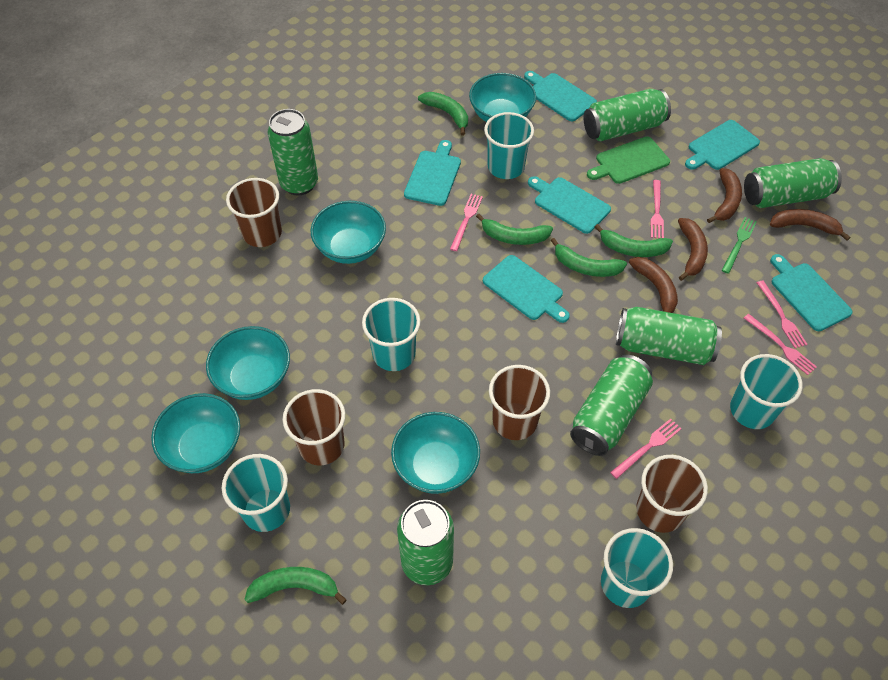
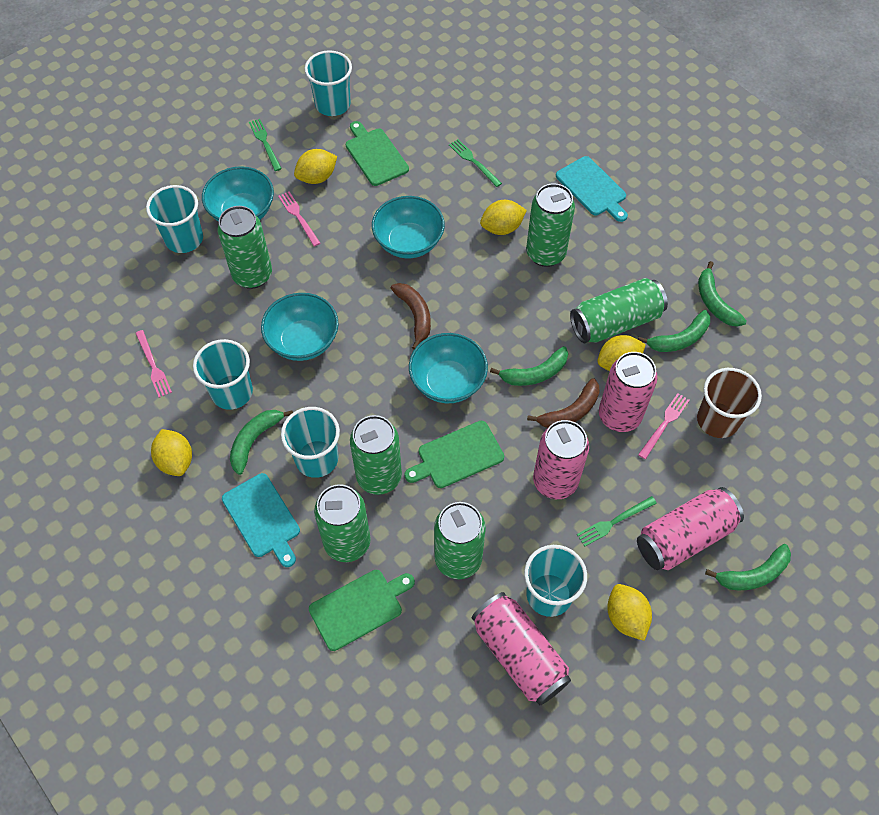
brown banana: [629,257,678,313] [678,218,708,281] [707,168,742,223] [770,209,850,241] = 4 -> [391,283,431,349] [527,378,600,428] = 2
brown cup: [226,178,282,247] [282,389,345,465] [489,365,550,440] [636,455,708,533] = 4 -> [697,368,762,438] = 1
green cutting board: [587,136,670,184] = 1 -> [309,570,415,651] [346,121,409,186] [404,421,504,488] = 3
green fork: [722,217,757,274] = 1 -> [249,119,282,171] [449,139,502,187] [577,496,657,546] = 3
pink can: none = 0 -> [471,592,571,705] [533,420,589,499] [599,352,658,432] [637,487,744,570] = 4
pink fork: [450,194,483,251] [610,419,682,479] [650,180,664,238] [744,314,817,375] [757,280,808,348] = 5 -> [135,330,172,398] [278,192,320,247] [638,393,690,459] = 3
turquoise bowl: [151,393,240,473] [206,326,290,400] [311,201,386,264] [391,412,480,494] [469,73,536,122] = 5 -> [202,166,274,222] [261,293,339,361] [372,196,445,258] [409,333,488,403] = 4
turquoise cutting board: [404,140,461,206] [483,255,570,323] [524,71,597,121] [528,176,611,234] [685,120,760,170] [770,254,853,331] = 6 -> [222,473,300,567] [556,156,628,222] = 2
yellow lemon: none = 0 -> [151,429,192,476] [294,149,337,184] [480,200,527,235] [597,335,646,371] [607,584,652,641] = 5

